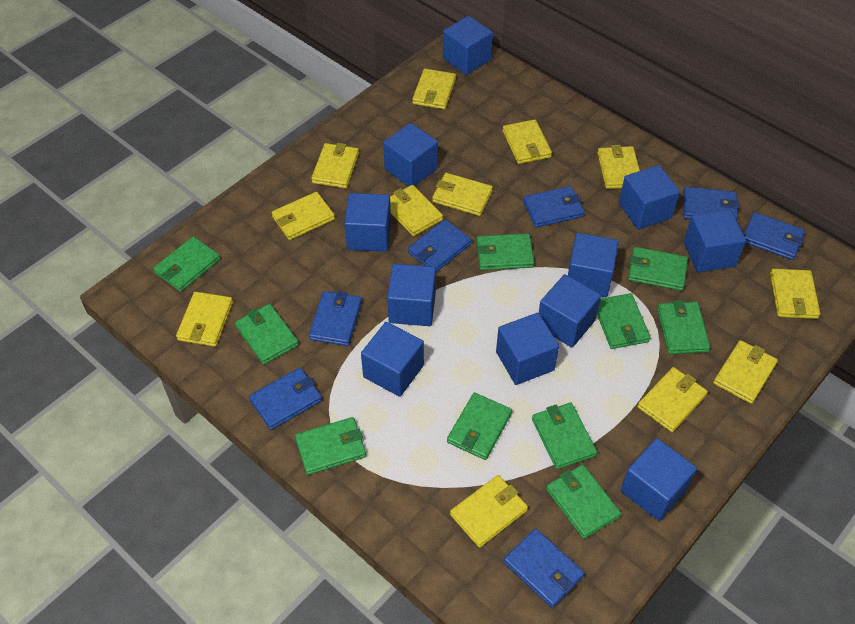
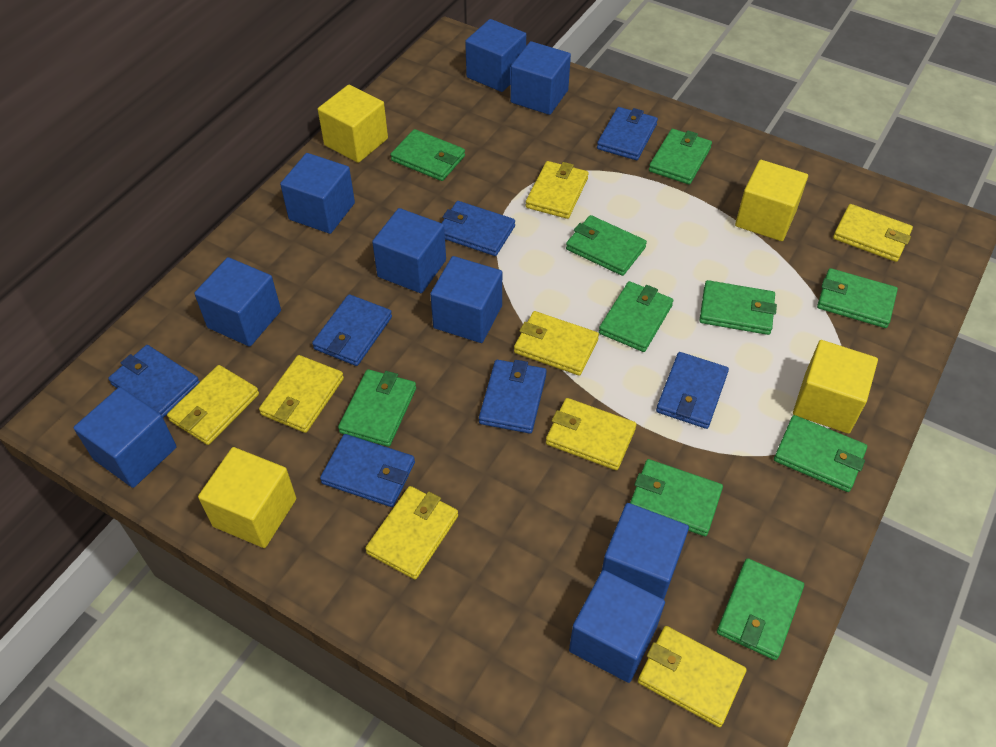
blue cube: [344,193,391,252] [361,322,424,397] [383,123,438,187] [387,264,436,326] [443,16,493,75] [496,313,559,385] [539,274,601,348] [568,233,618,297] [619,165,680,230] [620,438,697,521] [684,210,746,273] = 11 -> [73,387,177,488] [194,257,281,347] [280,153,355,234] [372,208,446,293] [430,256,502,343] [465,19,526,92] [510,41,571,115] [569,570,665,683] [601,503,689,599] = 9
yellow cube: none = 0 -> [198,447,296,548] [318,85,388,163] [735,160,808,241] [793,340,878,434] = 4
yellow wallet: [176,292,233,347] [271,192,335,240] [311,143,359,188] [390,185,443,236] [412,69,456,109] [432,173,493,216] [450,475,528,548] [503,119,552,164] [598,145,640,189] [637,367,708,432] [713,340,778,404] [770,269,820,319] = 12 -> [167,365,259,445] [259,355,344,433] [365,486,458,580] [514,311,599,376] [526,161,589,219] [546,398,637,470] [638,626,747,727] [833,204,913,262] = 8

